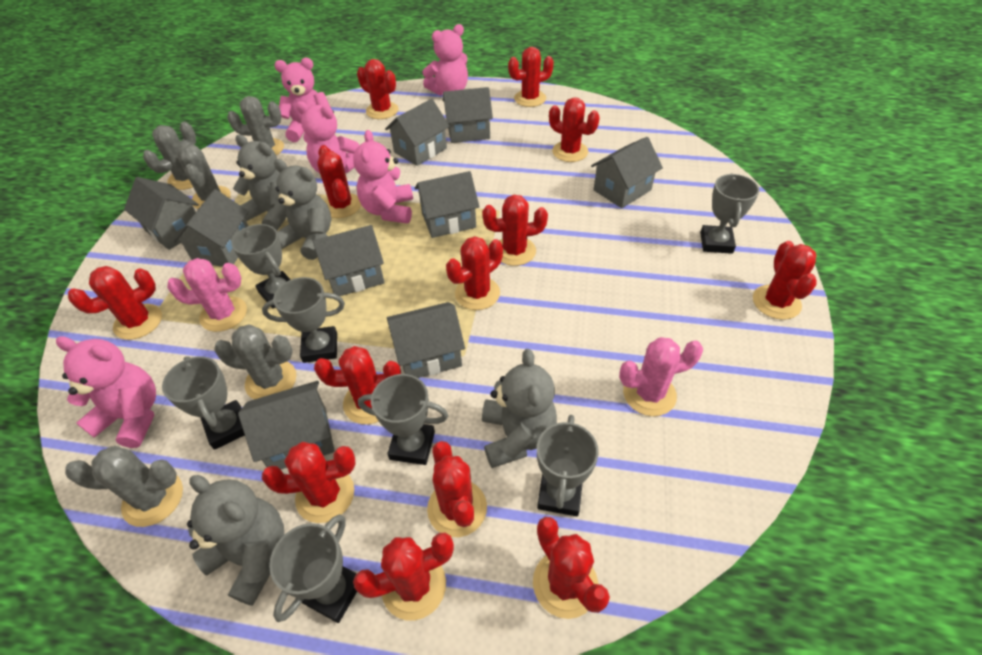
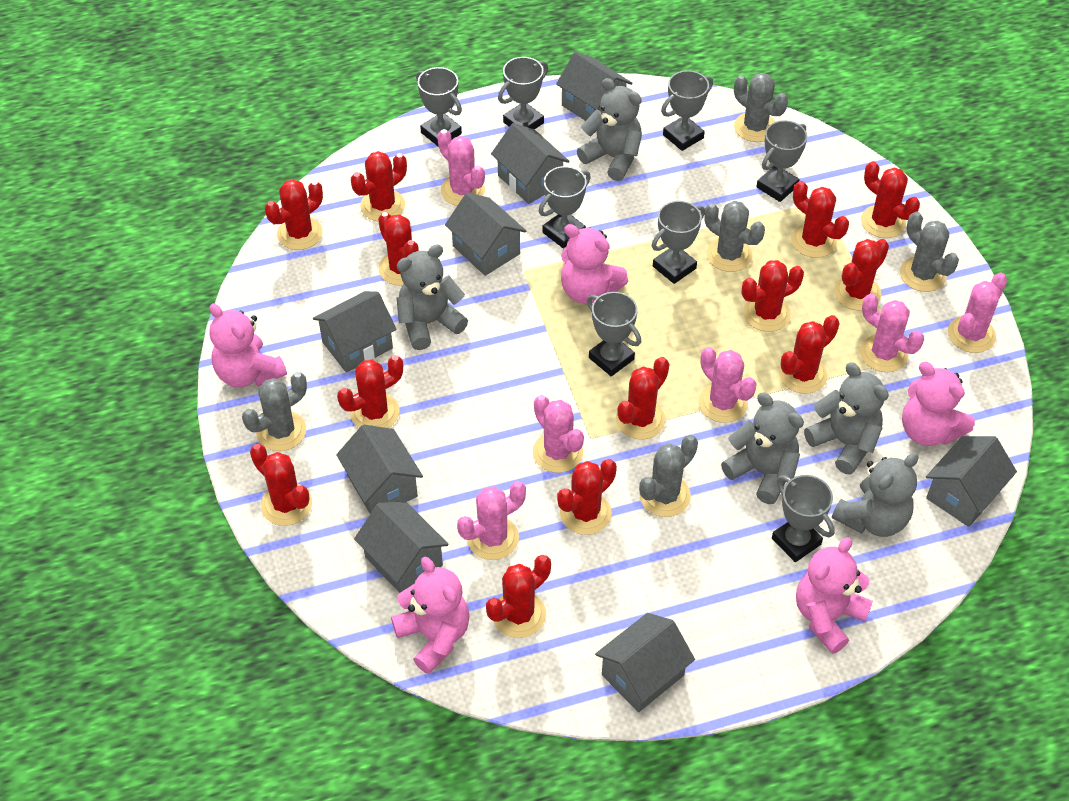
grey house: [124,177,199,250] [173,189,249,267] [238,381,335,470] [313,225,385,296] [385,99,450,166] [387,302,465,378] [415,171,479,238] [443,87,493,143] [591,137,663,208] = 9 -> [313,291,397,373] [336,425,423,514] [354,501,449,593] [445,193,526,276] [491,123,570,204] [556,52,632,121] [595,613,695,712] [926,436,1017,527] = 8
grey teddy bear: [187,475,284,606] [233,135,287,231] [270,159,331,260] [482,349,557,468] = 4 -> [397,244,468,350] [577,78,642,181] [721,393,804,504] [804,362,889,474] [832,453,918,537] = 5
grey trophy: [162,356,245,450] [231,224,291,309] [262,277,345,363] [269,514,357,623] [358,374,448,465] [537,415,599,516] [700,174,759,254] = 7 -> [416,67,462,147] [498,57,548,129] [539,166,591,249] [587,292,641,376] [652,201,705,284] [661,70,713,151] [756,120,807,202] [772,475,835,562] = 8
pink cactus: [167,258,247,332] [619,337,703,416] = 2 -> [437,129,485,206] [457,481,526,560] [533,395,584,473] [699,347,757,423] [860,294,924,372] [948,273,1007,353] = 6

